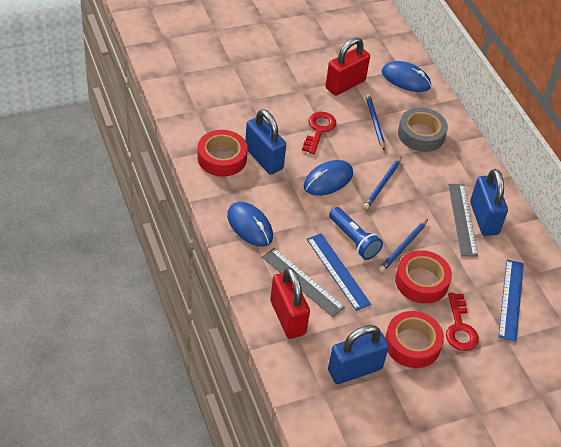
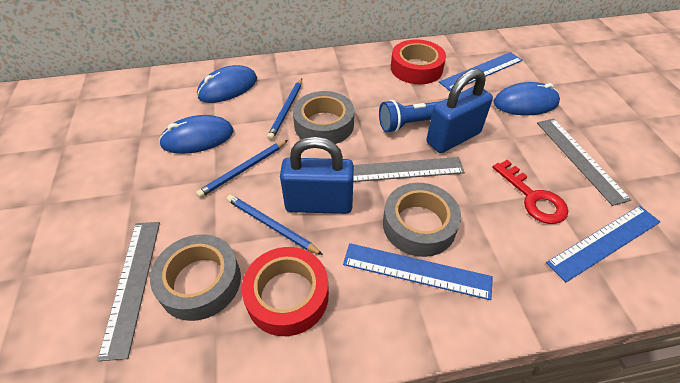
blue padlock: [245,109,286,174] [328,325,389,384] [470,169,508,236] = 3 -> [280,137,354,214] [427,69,493,153] = 2
blue ruler: [307,233,371,311] [498,260,524,342] = 2 -> [343,243,493,300] [439,52,523,91] [546,206,660,282] = 3
grey ruler: [262,248,345,317] [448,184,478,257] = 2 -> [97,222,160,361] [353,157,465,182] [537,119,632,206] = 3
grey tape: [398,108,448,152] = 1 -> [150,234,241,321] [293,91,354,144] [383,183,461,257] = 3
red key: [302,112,336,154] [446,293,479,351] = 2 -> [492,160,568,224] = 1
red padlock: [270,267,310,339] [325,37,370,96] = 2 -> none = 0
red tape: [197,130,248,177] [385,311,444,368] [395,250,452,304] = 3 -> [242,247,329,336] [391,39,446,84] = 2

